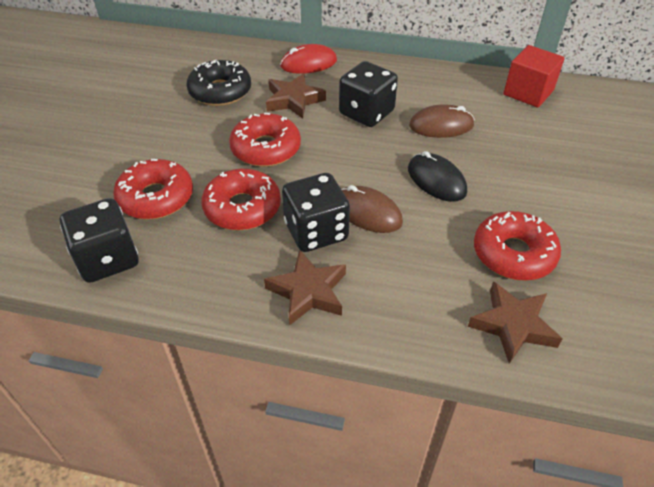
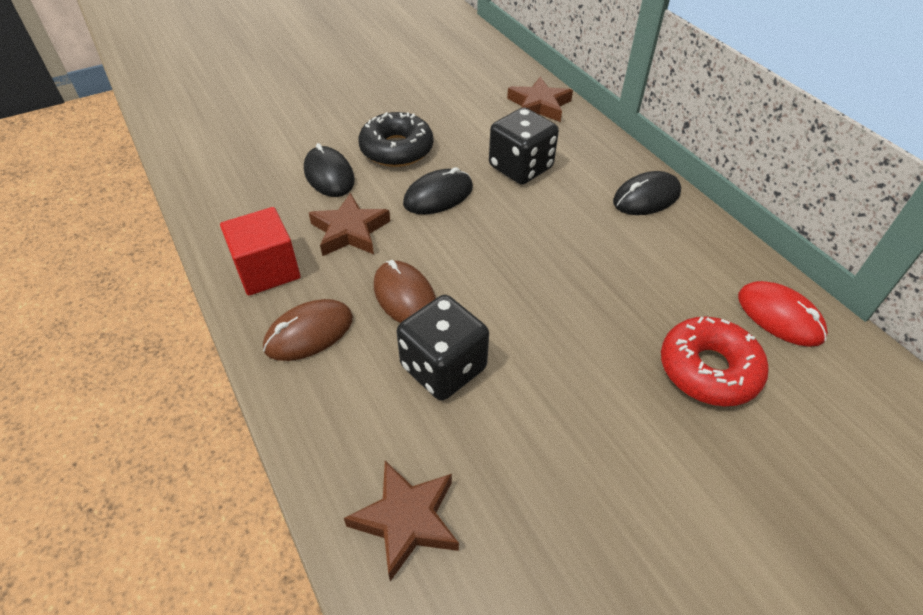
black dice: [60,198,139,283] [282,173,350,252] [339,61,398,127] = 3 -> [397,295,489,400] [489,107,559,184] = 2
black mouse: [408,151,467,202] = 1 -> [304,143,355,197] [403,167,473,214] [613,171,681,215] = 3
red donut: [113,159,193,220] [201,169,281,231] [229,113,301,167] [474,211,561,281] = 4 -> [661,317,769,406] = 1

